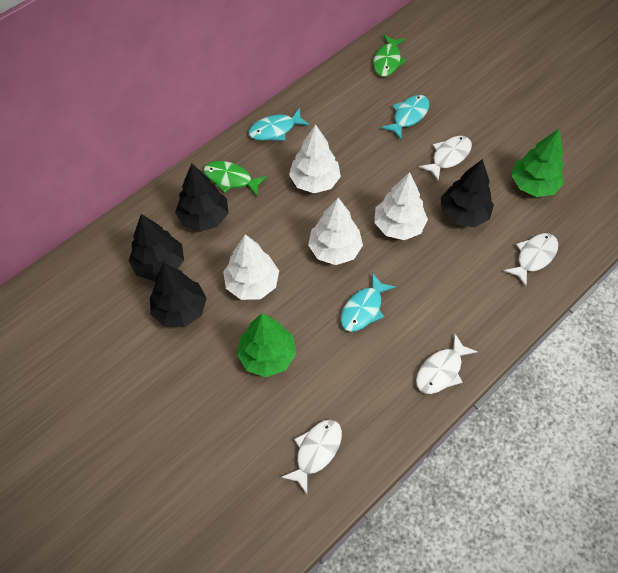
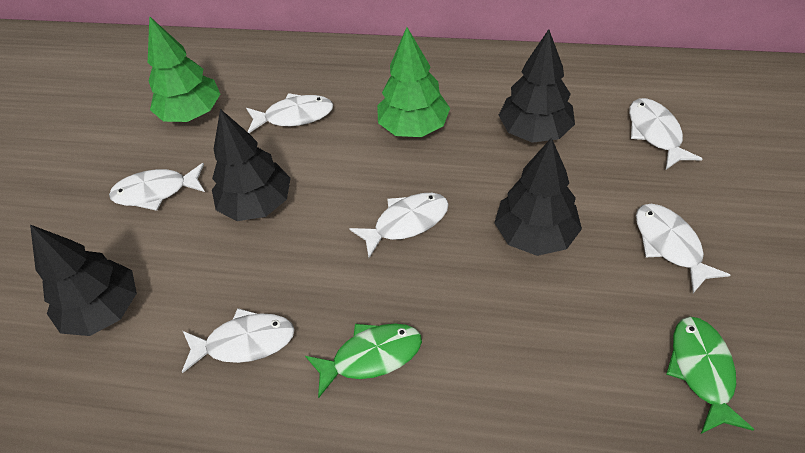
turquoise fish: [248,108,310,141] [340,273,396,332] [381,95,430,139] = 3 -> none = 0
white fish: [281,419,342,494] [416,334,478,394] [419,136,472,181] [504,233,558,287] = 4 -> [109,163,205,211] [182,308,295,373] [246,93,333,133] [349,193,449,258] [629,98,702,169] [636,204,730,293] = 6
white tree: [223,234,279,300] [289,124,341,193] [308,198,363,265] [374,172,428,240] = 4 -> none = 0

